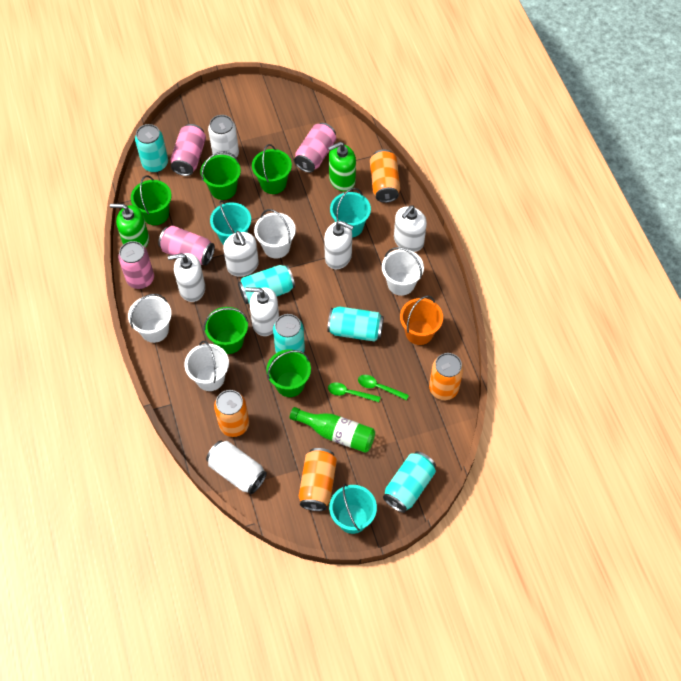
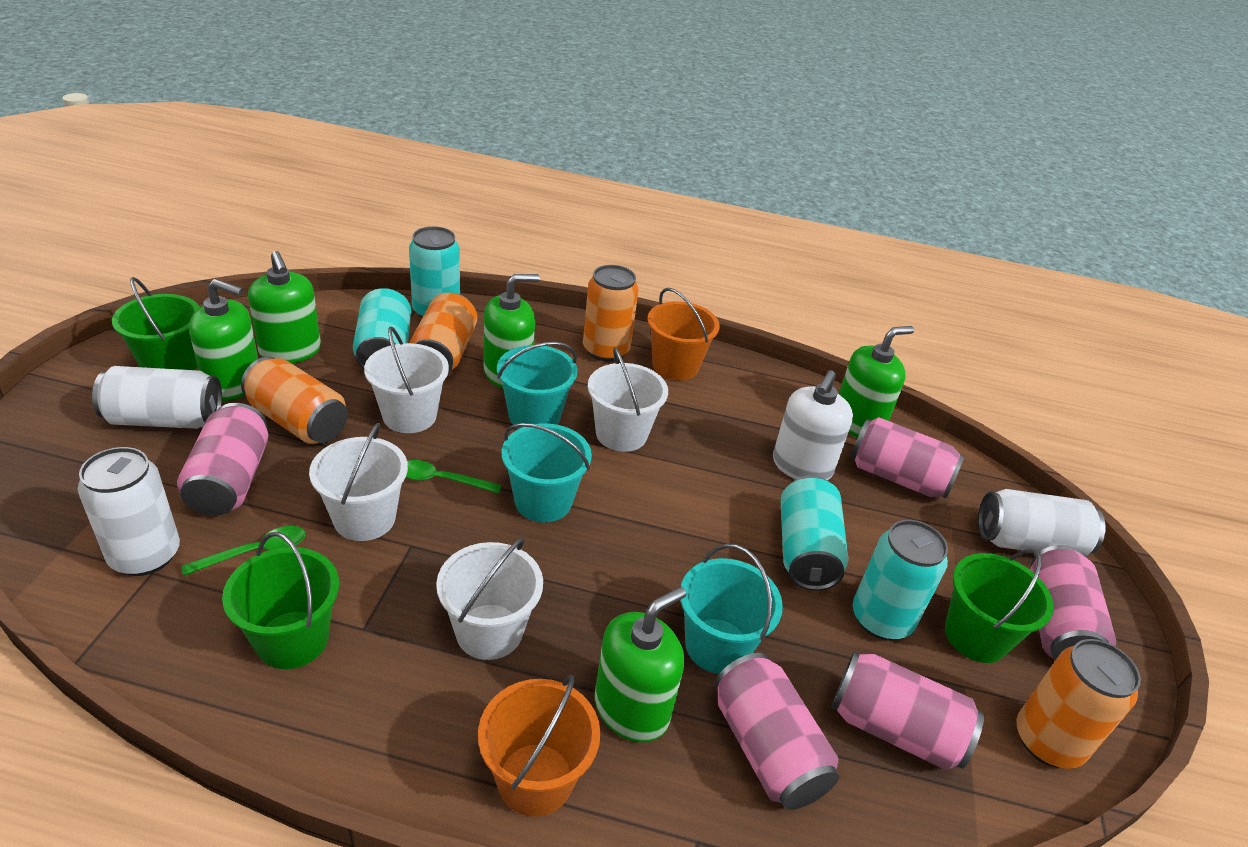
green bottle: [290,407,375,453] = 1 -> none = 0
green bucket: [131,175,172,225] [200,151,241,200] [204,307,248,354] [252,144,292,194] [266,350,311,397] = 5 -> [112,277,200,370] [222,532,339,669] [945,549,1054,663] = 3
green soap dispenser: [110,204,149,248] [328,142,356,192] = 2 -> [189,279,258,401] [248,251,321,363] [484,274,540,388] [595,587,686,742] [839,326,914,438] = 5
orange bucket: [400,296,443,345] = 1 -> [478,675,600,817] [647,288,720,380] = 2
pink can: [118,241,154,289] [158,225,215,266] [170,124,206,176] [294,123,336,173] = 4 -> [177,403,269,516] [715,653,839,810] [831,651,984,770] [850,417,965,498] [1030,545,1116,660] = 5
turquoise can: [135,124,168,173] [238,265,295,304] [273,314,305,353] [327,306,384,342] [383,451,436,513] = 5 -> [353,288,411,369] [409,226,460,318] [781,476,848,590] [853,520,948,640] = 4
white can: [206,441,267,494] [208,115,239,159] = 2 -> [78,447,180,576] [92,366,222,429] [978,489,1106,556] = 3
white soap dispenser: [168,253,205,302] [223,231,259,277] [245,287,279,336] [324,221,354,269] [394,205,427,252] = 5 -> [773,370,853,480] = 1

